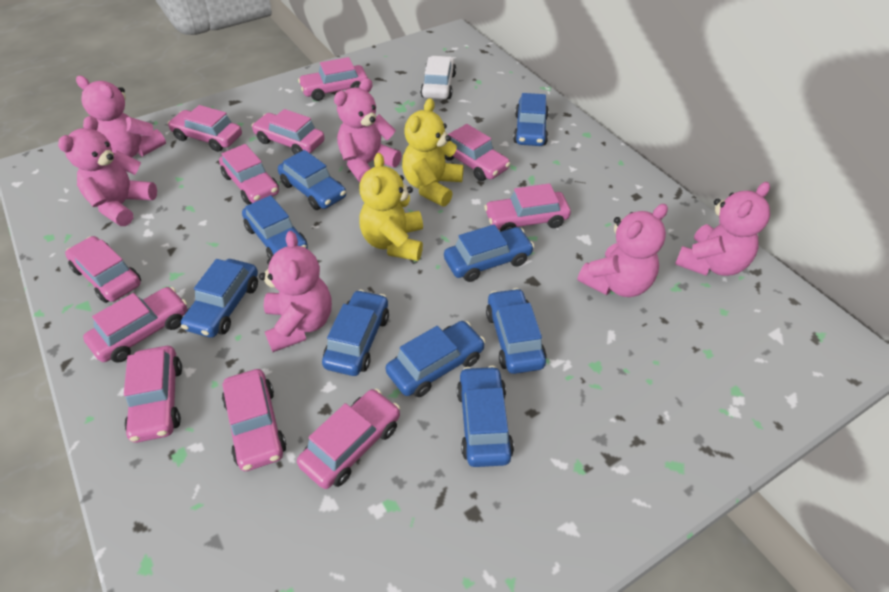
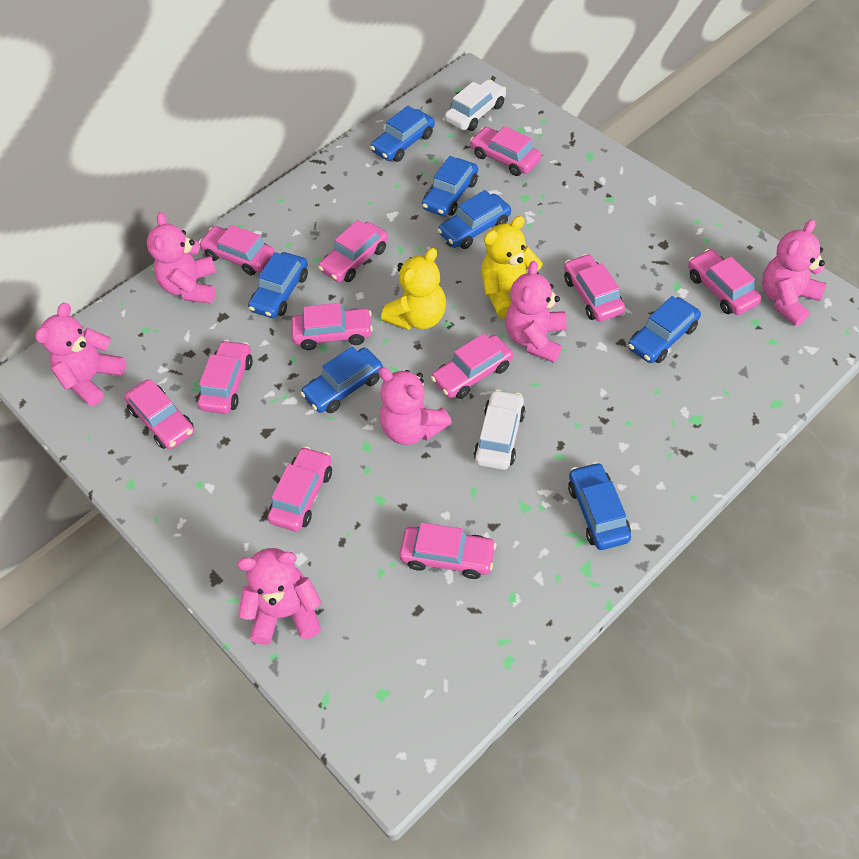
blue car: [181,259,258,338] [242,195,308,259] [278,150,346,210] [322,290,389,376] [386,321,485,397] [444,224,534,282] [457,366,514,467] [486,288,547,374] [513,93,549,146] = 9 -> [248,252,308,318] [300,346,383,413] [370,106,435,162] [422,156,478,216] [438,190,511,249] [568,462,631,550] [628,296,701,363] = 7
white car: [420,56,456,99] = 1 -> [445,80,506,131] [474,389,525,470] = 2

